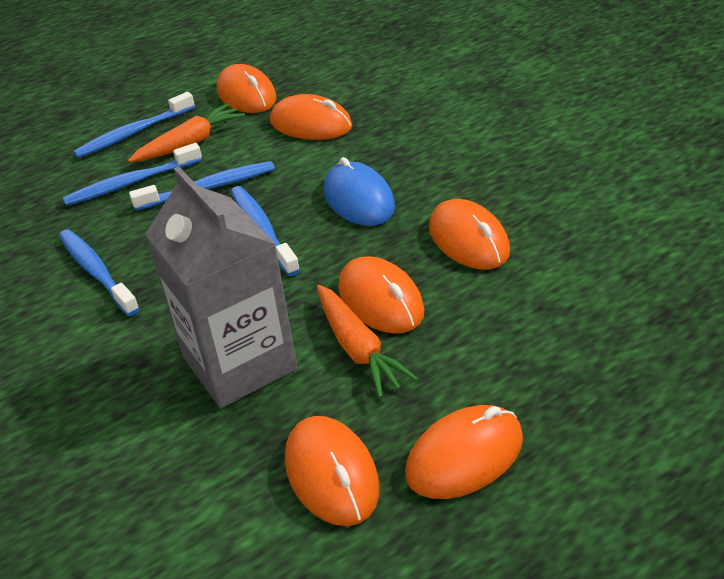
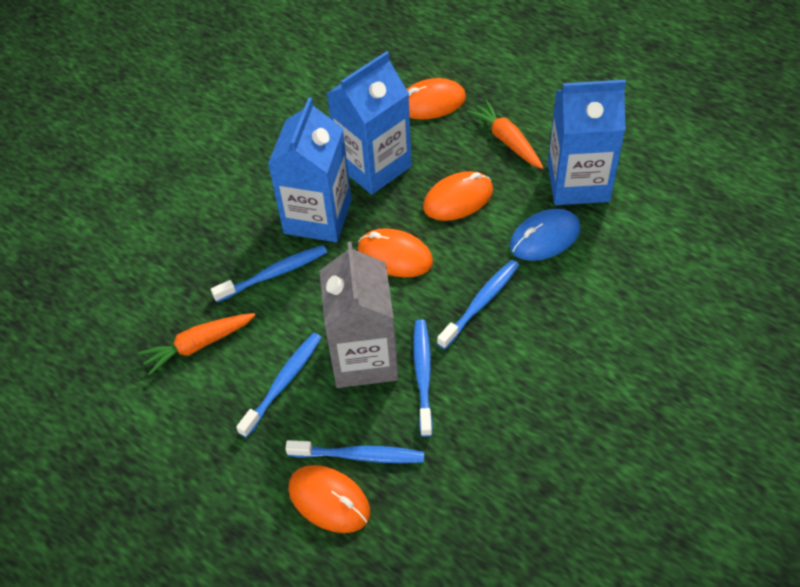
blue carton: none = 0 -> [268,97,352,242] [327,51,412,195] [548,80,626,205] = 3
orange mouse: [217,64,276,113] [270,94,352,140] [285,416,379,526] [338,256,424,333] [405,405,523,499] [429,199,510,270] = 6 -> [288,465,370,533] [358,228,433,277] [407,78,466,119] [423,171,493,221] = 4

